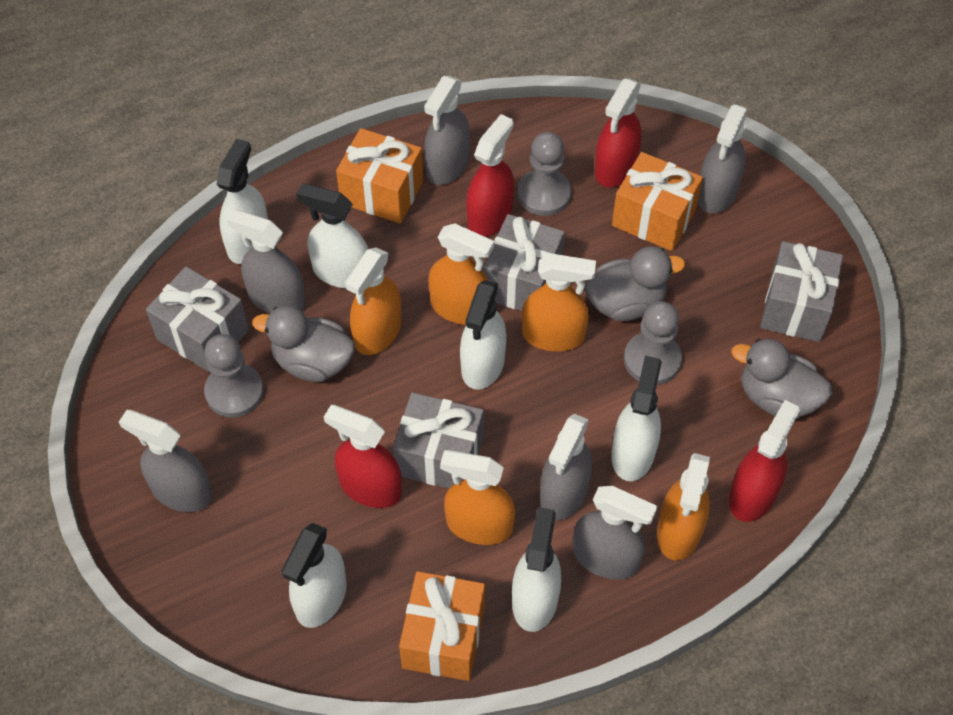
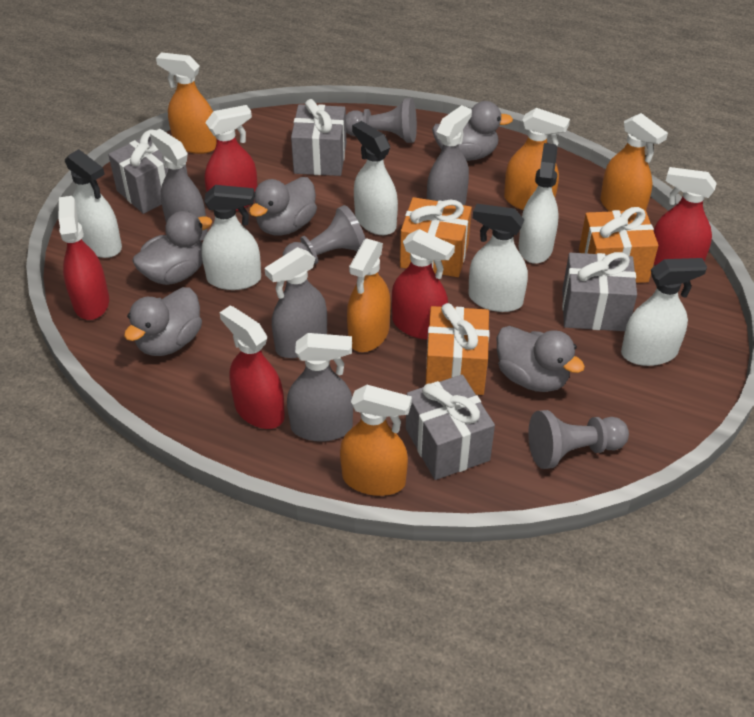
grey duck: [252,305,355,382] [585,246,685,321] [732,339,832,419] = 3 -> [124,287,202,356] [132,211,212,285] [249,177,317,236] [432,101,513,161] [497,326,585,392] = 5
grey spray bottle: [119,410,212,512] [226,209,305,313] [424,76,470,185] [540,414,592,520] [573,486,658,580] [698,104,749,214] = 6 -> [150,129,208,241] [264,247,327,358] [287,333,353,442] [427,105,472,205] = 4
red spray bottle: [324,405,402,508] [466,114,514,237] [595,78,642,187] [729,400,800,522] = 4 -> [58,196,109,320] [205,105,257,211] [219,305,285,429] [392,229,455,340] [654,167,717,266] = 5

